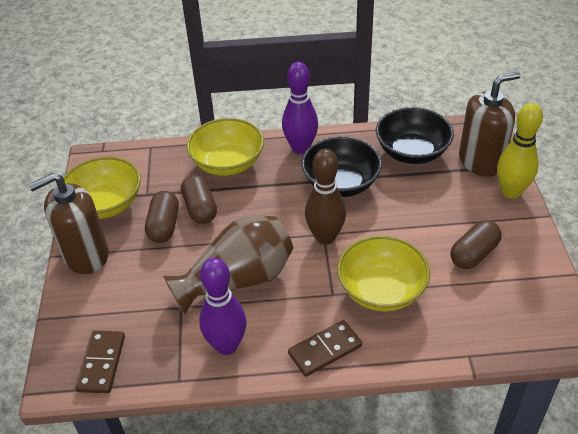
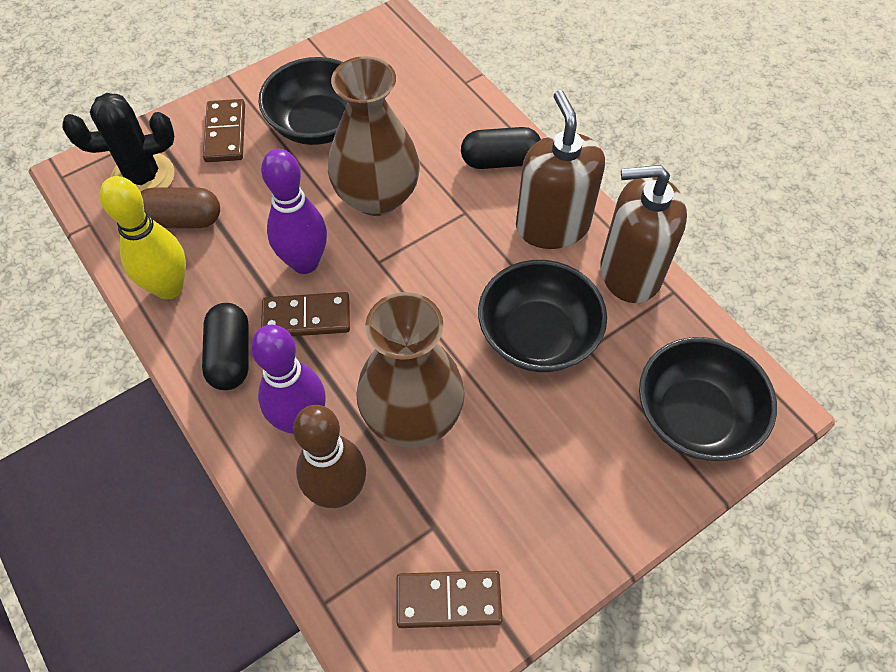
black bowl: [301,136,382,197] [376,107,454,164] = 2 -> [258,57,347,145] [478,260,607,372] [639,337,777,461] = 3
black cactus: none = 0 -> [62,93,175,192] = 1
black capsule: none = 0 -> [202,303,249,390] [461,127,541,169] = 2
brown capsule: [145,191,179,243] [181,175,217,224] [450,220,502,269] = 3 -> [141,188,220,228] = 1
brown domino: [75,331,125,393] [288,320,362,377] = 2 -> [203,99,245,162] [261,292,350,336] [397,570,502,628] = 3
brown vase: [163,215,293,315] = 1 -> [328,56,420,216] [356,292,465,448] = 2
yellow bowl: [63,157,141,219] [186,118,264,176] [337,236,430,312] = 3 -> none = 0

